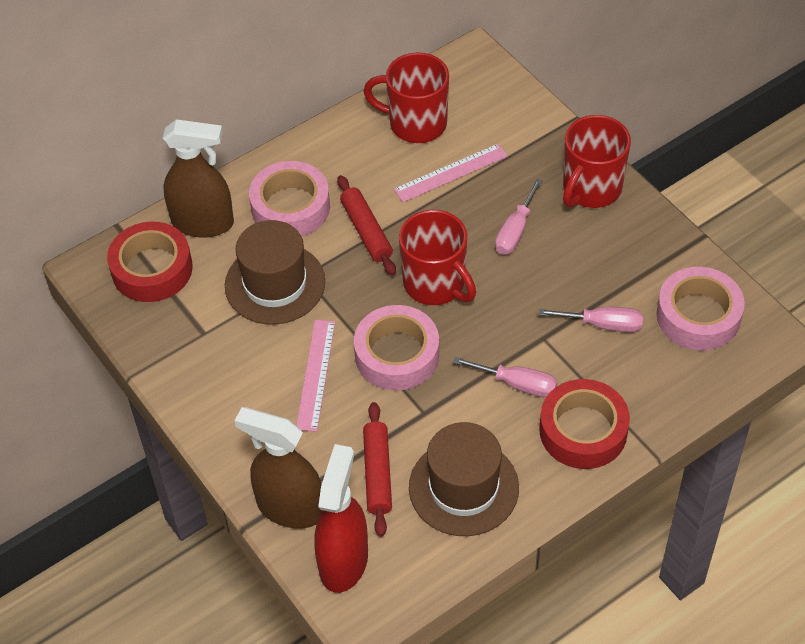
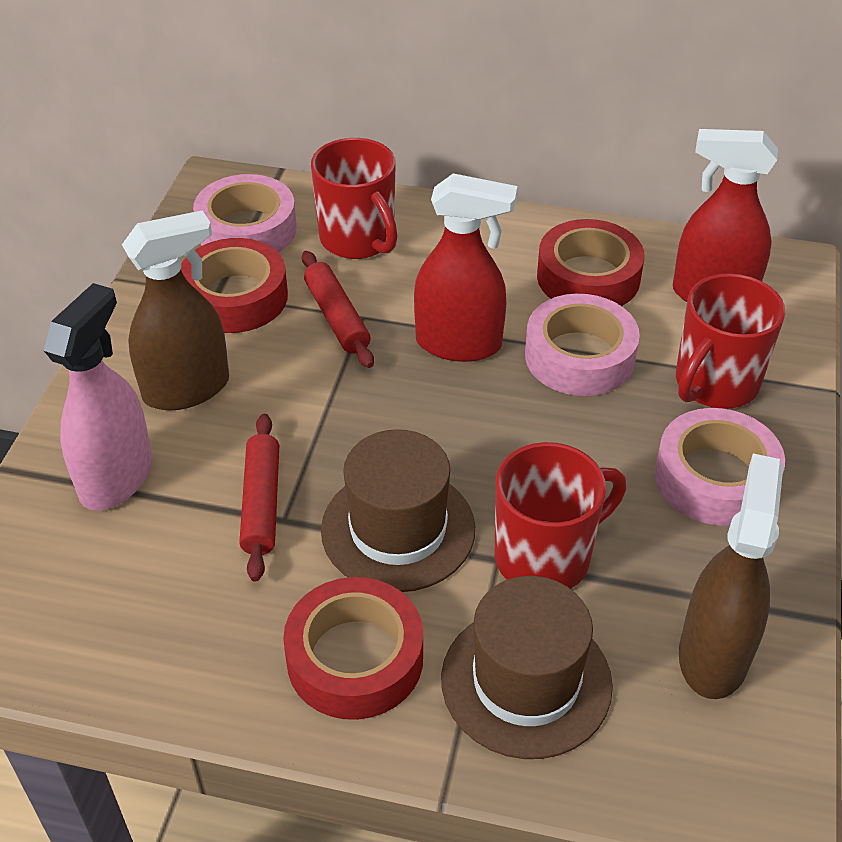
pink ruler: [296,320,335,432] [394,144,508,202] = 2 -> none = 0
pink screwdriver: [453,357,558,398] [495,178,543,255] [538,307,643,332] = 3 -> none = 0
pink spray bottle: none = 0 -> [44,283,152,511] = 1
red spray bottle: [314,444,368,593] = 1 -> [414,173,517,362] [673,129,778,302] = 2
red tape: [107,222,193,302] [539,379,630,469] = 2 -> [181,238,288,333] [283,577,423,720] [537,219,645,306] = 3

